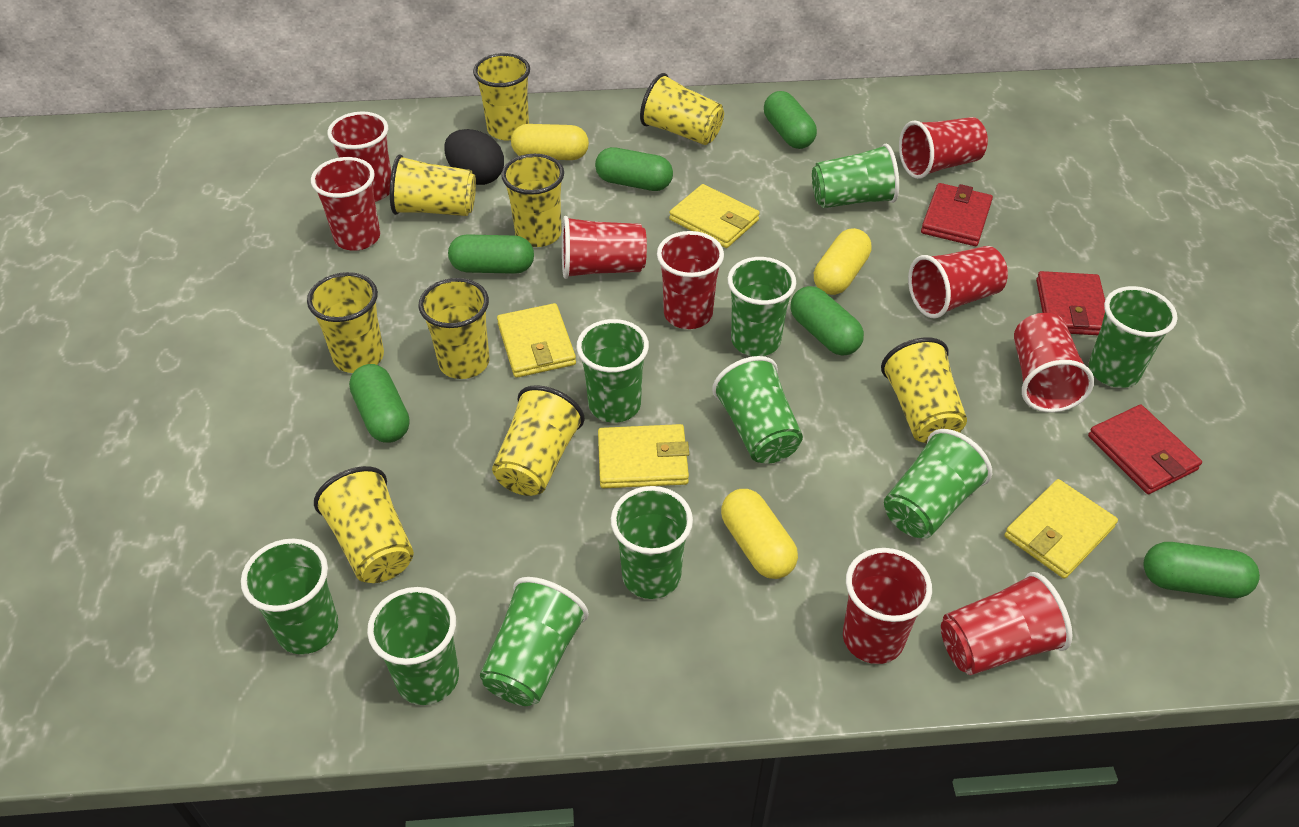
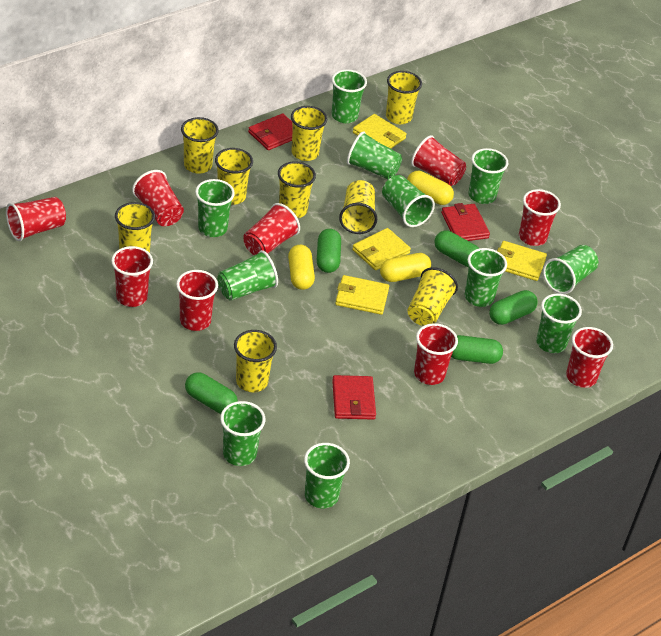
black egg: [444,129,504,185] = 1 -> none = 0
green capsule: [349,364,410,443] [448,234,534,274] [595,147,673,191] [764,91,817,149] [790,286,864,356] [1144,542,1260,598] = 6 -> [185,372,238,414] [317,229,341,273] [434,230,479,267] [451,335,503,364] [489,290,538,325] = 5
green cup: [241,539,339,654] [367,587,459,705] [480,577,589,706] [577,319,649,423] [611,486,693,599] [712,356,803,464] [728,257,796,356] [812,144,899,208] [884,429,992,539] [1089,286,1177,388] = 10 -> [195,179,235,237] [217,250,278,301] [220,401,265,466] [304,443,350,508] [332,69,367,123] [347,131,402,179] [382,175,435,227] [465,248,507,307] [468,148,508,204] [536,294,582,353] [543,245,599,294] = 11

